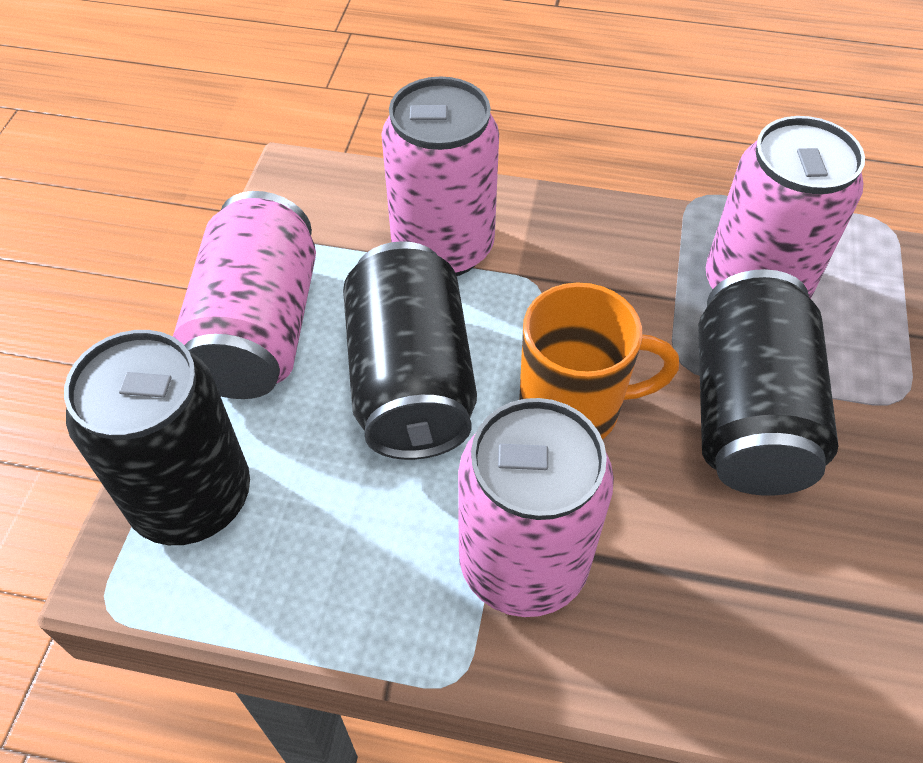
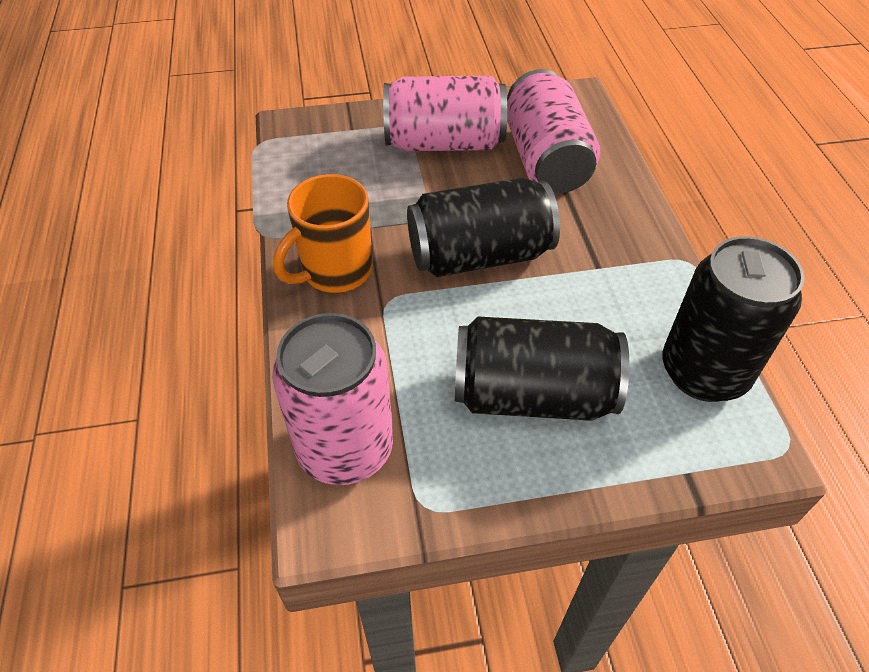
pink can: [173,191,316,399] [381,76,499,276] [458,398,614,617] [706,116,865,299] = 4 -> [272,313,393,485] [383,76,508,151] [507,69,600,193] = 3

